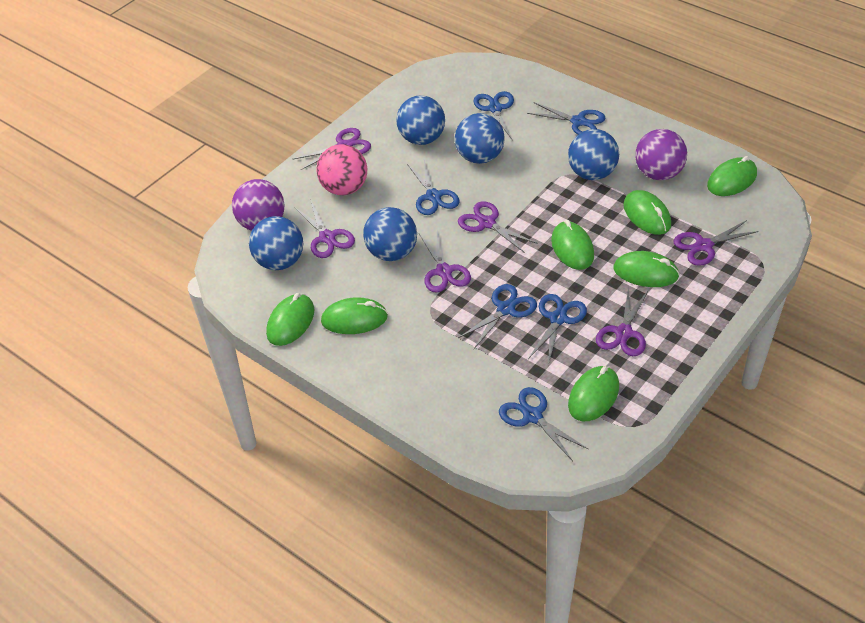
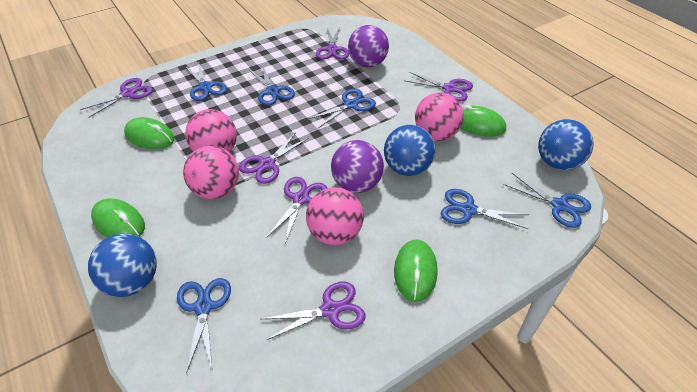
blue ball: [249,216,303,270] [363,207,417,261] [396,95,445,145] [455,113,505,164] [568,129,619,180] = 5 -> [88,234,157,297] [384,124,436,176] [538,119,594,170] = 3
green mouse: [266,293,314,346] [321,297,388,334] [551,220,594,270] [568,366,619,421] [613,251,680,287] [623,190,671,235] [707,156,757,196] = 7 -> [91,199,145,238] [124,117,175,149] [394,240,438,302] [461,105,506,137] = 4
pink ball: [317,144,367,195] = 1 -> [183,146,239,199] [185,109,237,152] [306,187,364,245] [415,93,464,141] = 4

